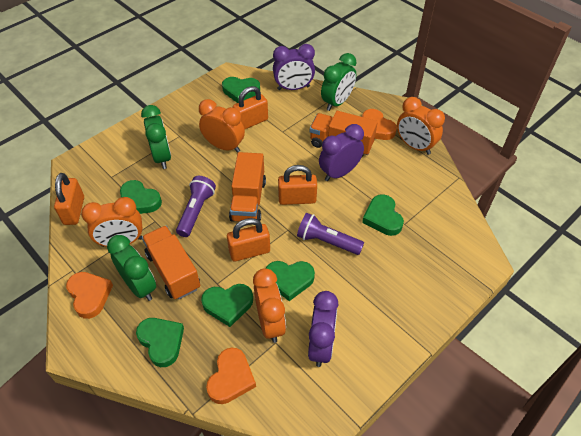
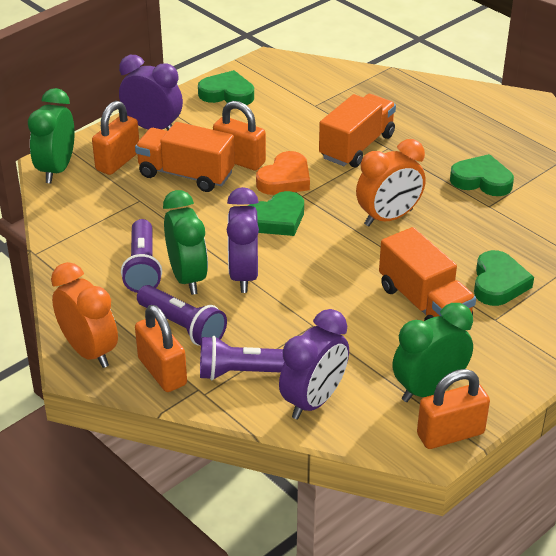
green heart: [120,180,162,214] [136,318,184,367] [201,284,253,327] [222,77,260,103] [266,261,315,301] [362,194,404,236] = 6 -> [198,70,254,105] [248,191,304,236] [450,154,514,196] [474,250,534,306] = 4
orange clock: [81,197,143,247] [199,99,245,153] [253,268,286,343] [397,97,445,155] = 4 -> [51,262,118,368] [356,139,426,226] = 2
orange heart: [66,272,113,319] [206,348,256,404] [362,109,397,140] = 3 -> [256,151,310,195] = 1
purple flashlight: [176,176,216,237] [297,213,364,255] = 2 -> [121,219,162,293] [137,285,227,346] [200,336,285,380] = 3

